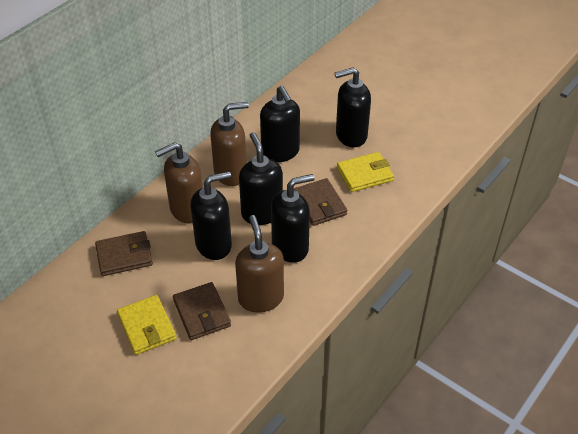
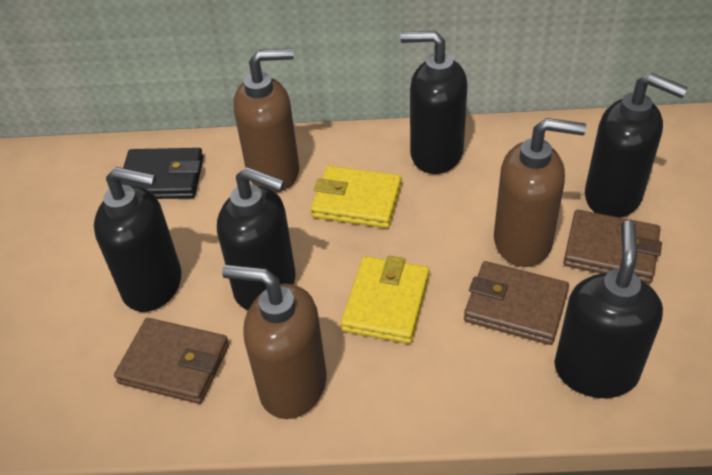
black wallet: none = 0 -> [120,148,204,199] = 1

